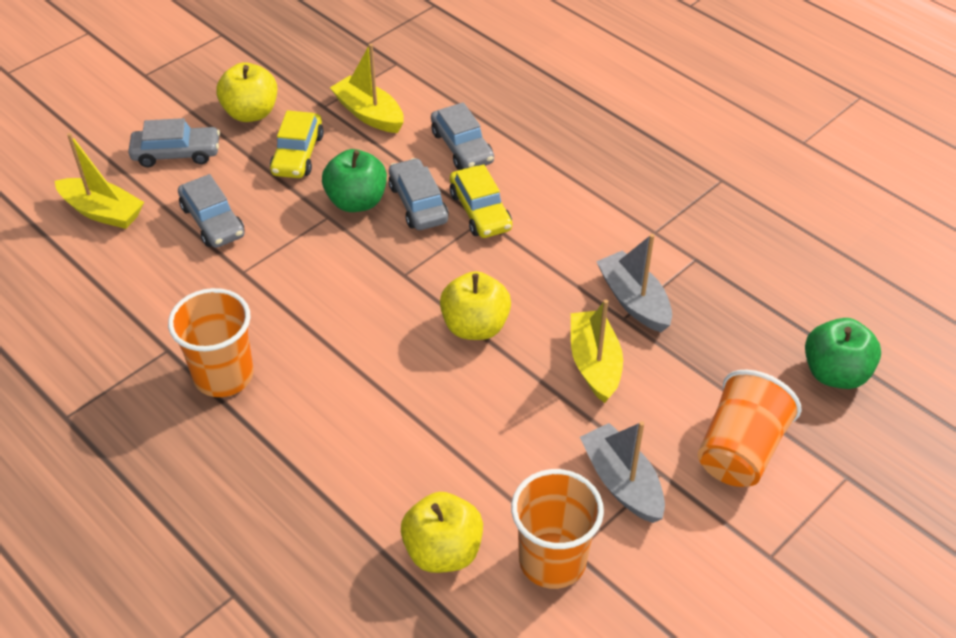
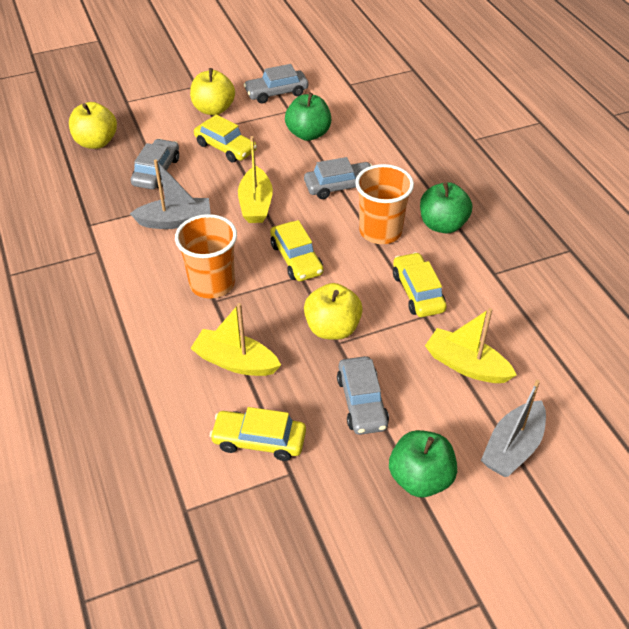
green apple: [322,149,387,212] [805,318,881,389] = 2 -> [285,93,331,141] [389,430,457,497] [420,182,472,233] = 3
orange cup: [168,288,254,397] [511,469,604,589] [698,370,802,487] = 3 -> [175,214,237,299] [355,164,414,244] = 2
yellow car: [270,110,324,178] [450,164,512,238] = 2 -> [194,114,257,163] [210,407,306,461] [270,220,323,281] [393,252,447,317] = 4

